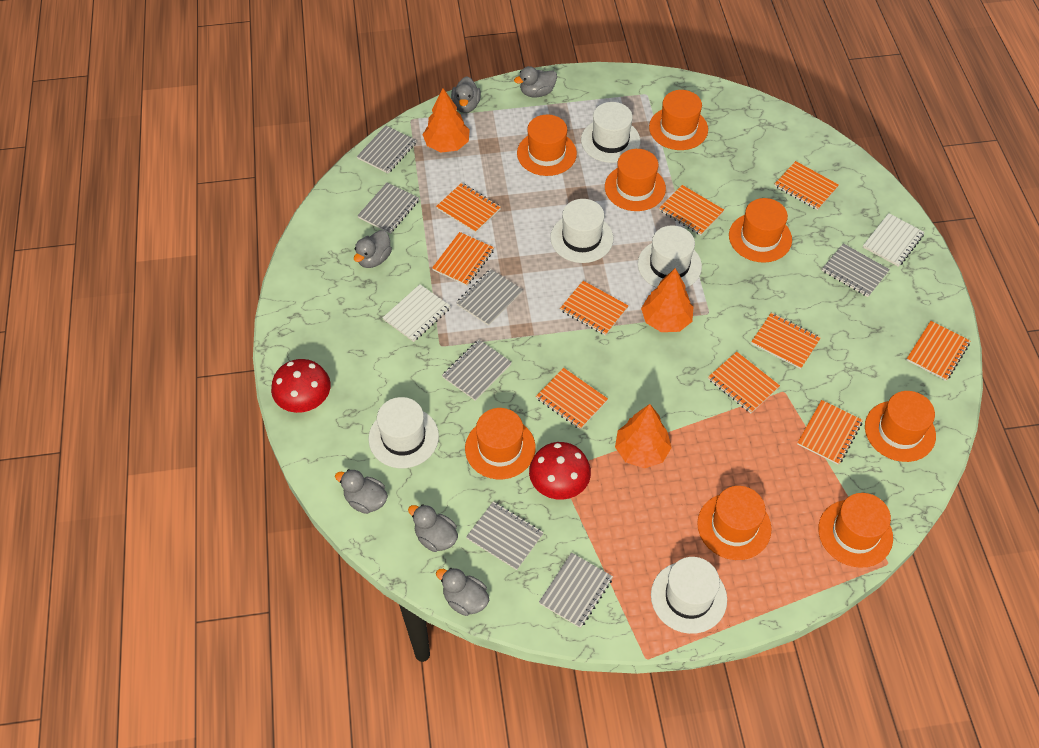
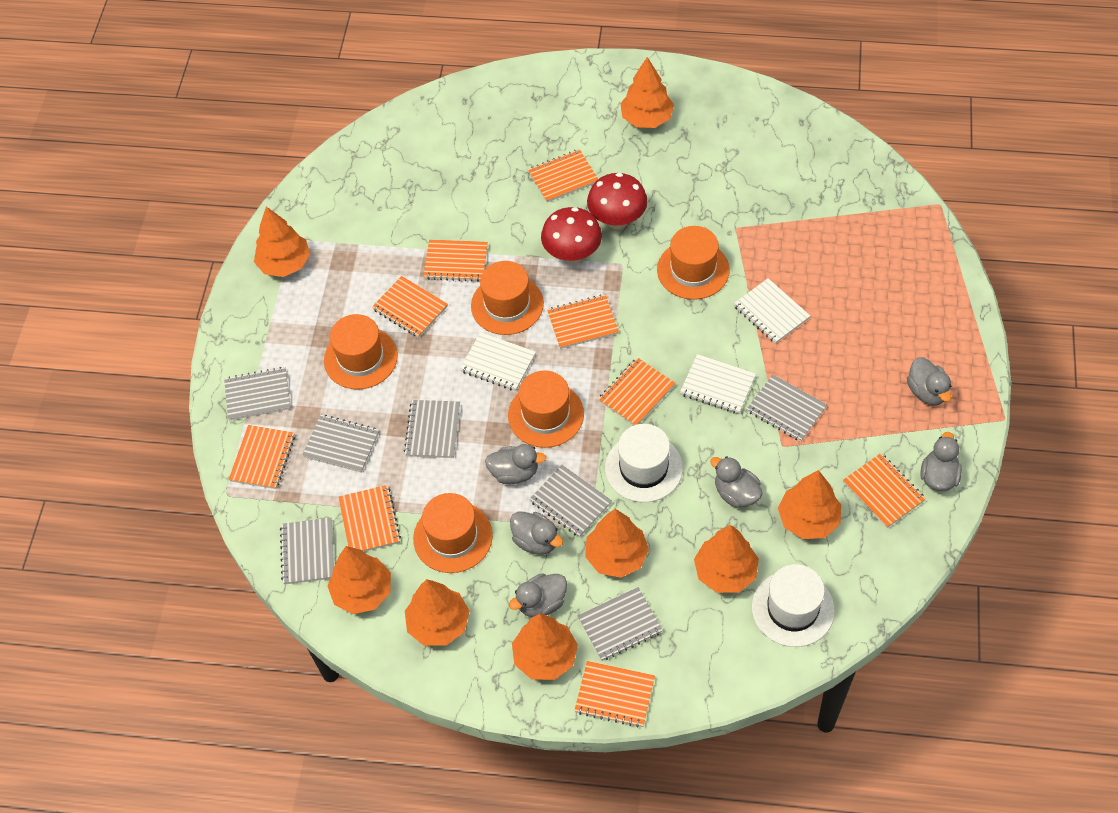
orange hat: [465,408,536,479] [517,115,577,176] [605,149,666,211] [649,90,708,150] [697,486,772,560] [729,198,792,262] [818,493,893,568] [865,391,936,462] = 8 -> [324,314,398,389] [413,493,493,573] [471,261,544,335] [508,370,584,448] [657,226,730,300] = 5
orange notebook: [432,232,494,286] [436,183,501,233] [536,368,608,429] [560,281,629,336] [659,185,724,235] [708,352,780,413] [751,313,821,369] [775,161,839,210] [797,400,863,465] [907,321,970,381] = 10 -> [228,425,295,489] [338,485,401,552] [372,276,448,338] [423,240,488,282] [528,149,598,202] [547,295,619,349] [574,661,655,728] [598,358,675,425] [843,453,926,528] = 9
orange tree: [423,88,470,152] [615,404,672,468] [641,268,693,332] = 3 -> [254,207,310,277] [327,546,391,614] [405,579,470,646] [512,614,578,680] [585,509,649,578] [620,57,674,128] [694,525,759,593] [778,470,841,539] = 8
white hat: [368,397,439,468] [550,199,613,263] [581,102,640,163] [638,225,702,288] [651,557,727,634] = 5 -> [605,424,683,502] [752,564,835,647] = 2
white notebook: [383,284,451,342] [863,213,925,267] = 2 -> [460,332,536,391] [680,354,756,414] [733,278,810,344] = 3

